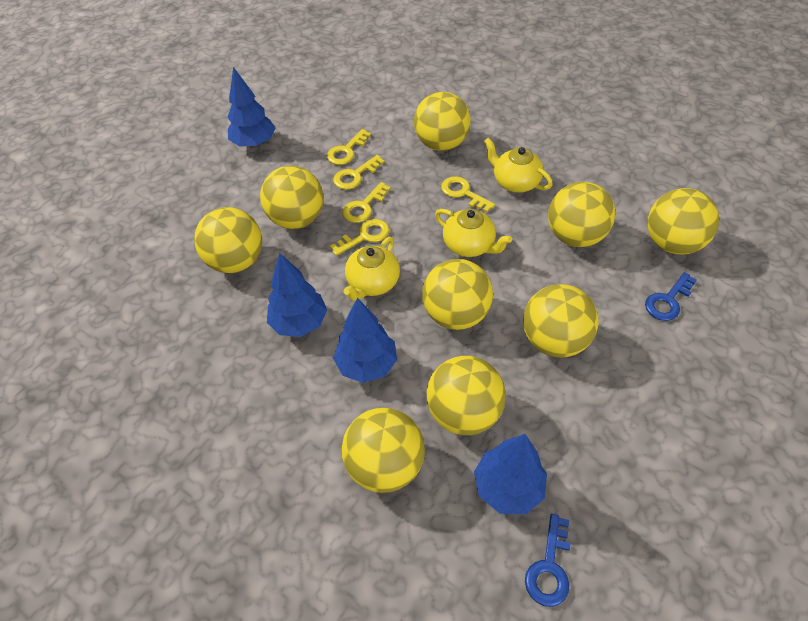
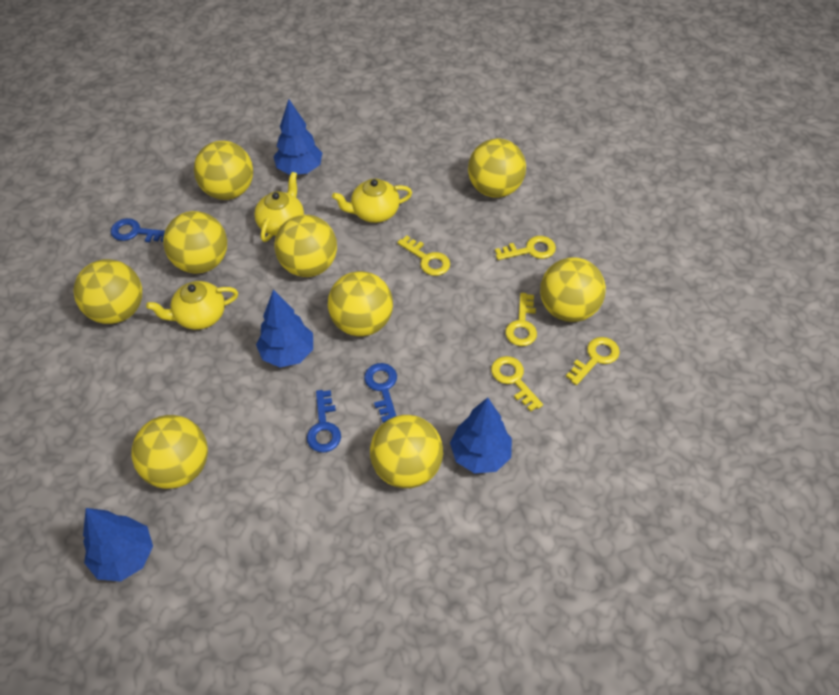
blue key: [525,514,570,607] [645,272,697,321] = 2 -> [111,218,165,242] [307,390,341,452] [364,363,397,423] = 3

